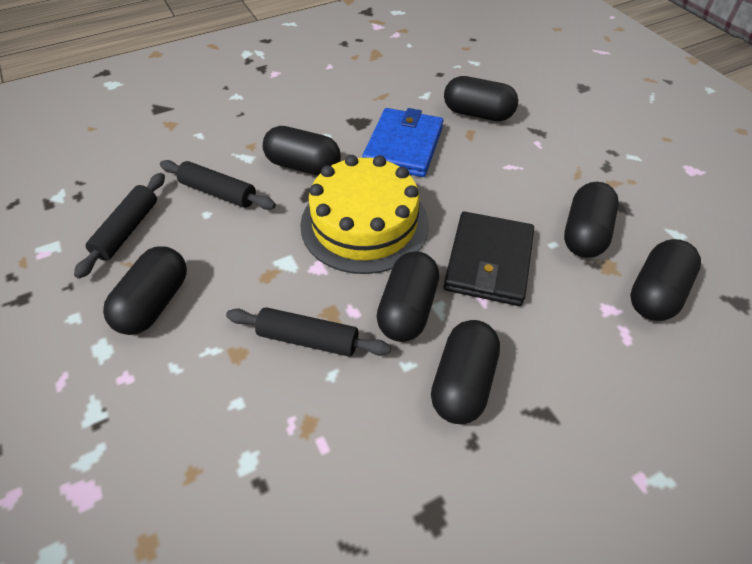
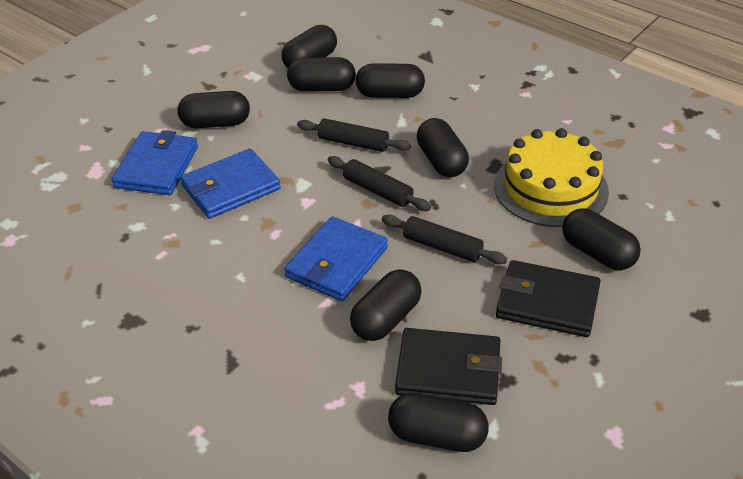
black capsule: [103,246,187,335] [263,126,341,175] [376,251,439,342] [431,320,500,424] [444,76,518,121] [564,182,619,258] [630,239,701,321] = 7 -> [178,91,250,128] [282,25,337,68] [287,57,356,92] [350,269,422,341] [355,63,425,98] [388,393,489,452] [417,118,469,177] [562,208,641,270] = 8
black wallet: [444,211,534,306] = 1 -> [395,328,502,405] [496,260,600,337] = 2
blue wallet: [362,108,444,177] = 1 -> [111,130,198,195] [180,149,281,219] [284,216,388,301] = 3

